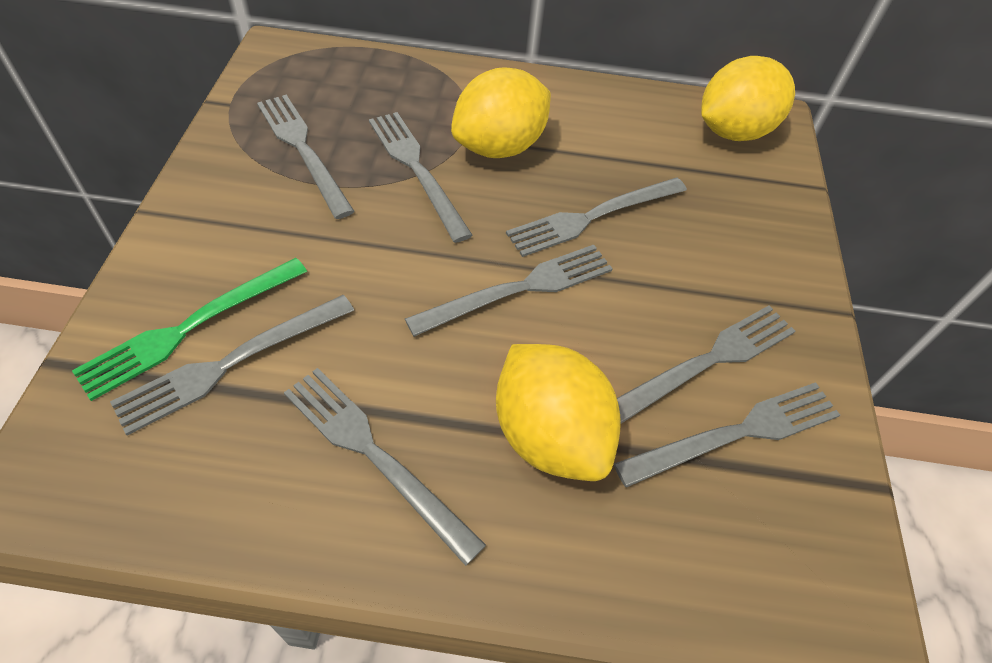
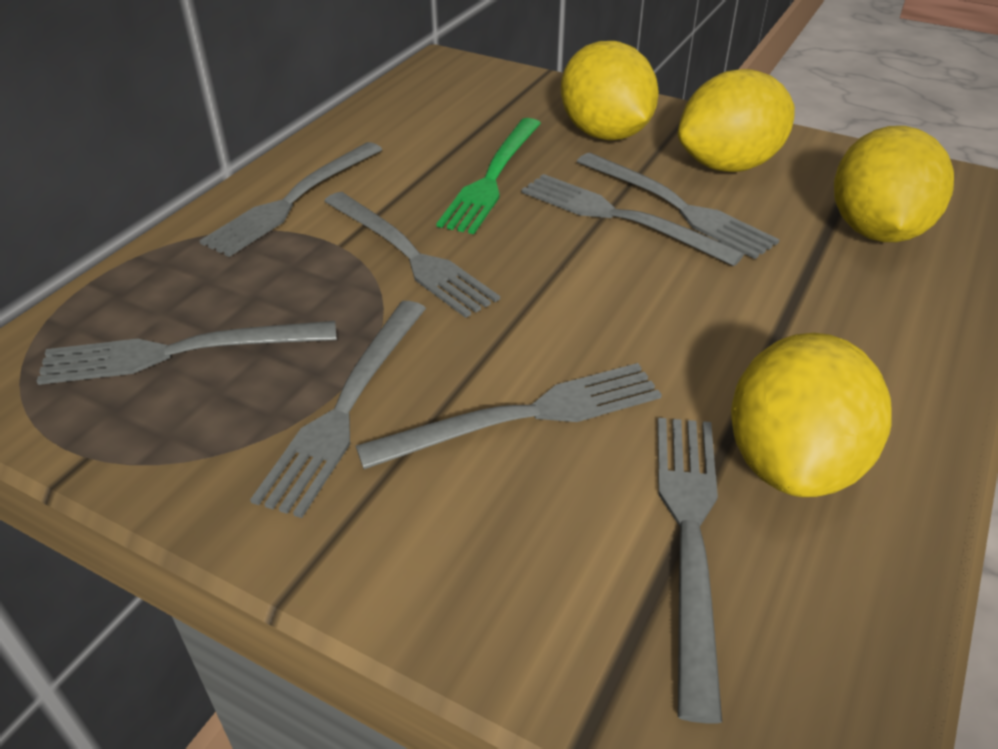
yellow lemon: [451,67,551,158] [496,344,620,481] [701,56,795,141] = 3 -> [561,41,659,140] [678,69,795,172] [731,333,892,497] [834,126,954,242] = 4

